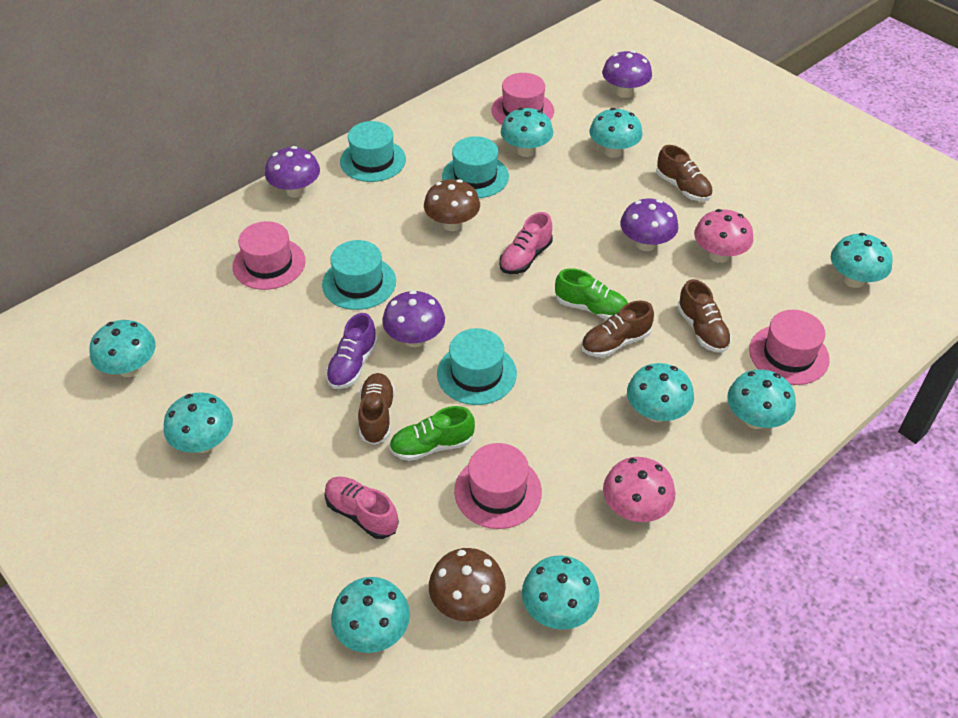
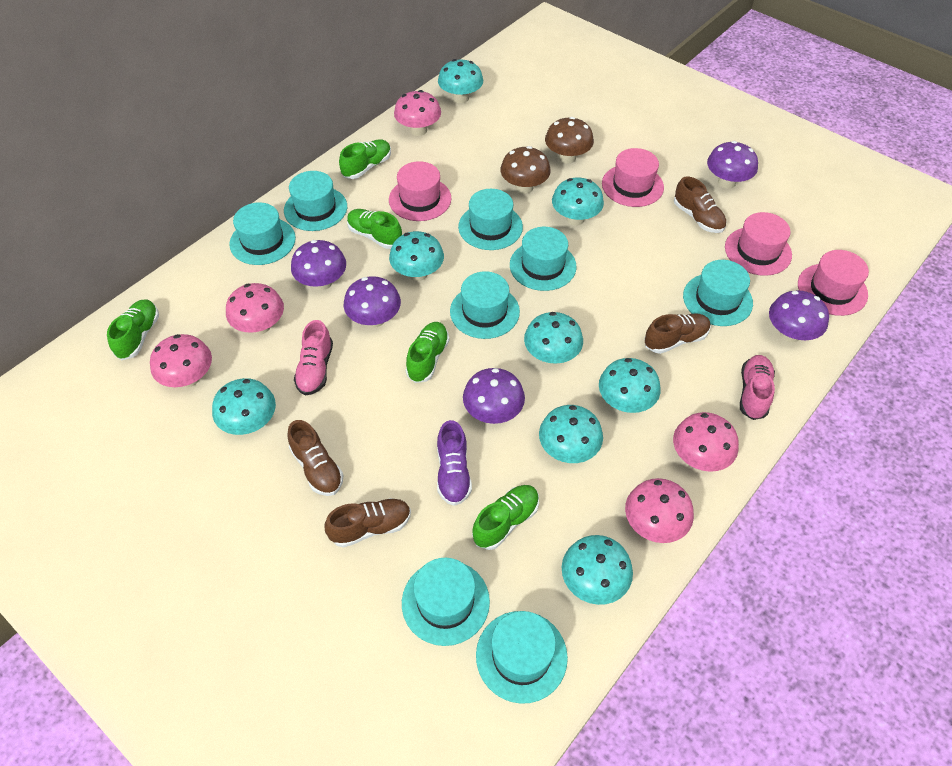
green shoe: [389,406,475,461] [555,268,628,320] = 2 -> [107,299,159,360] [339,139,391,179] [347,209,402,249] [406,322,449,383] [472,485,539,550] = 5
pink mushroom: [603,457,675,522] [694,209,753,263] = 2 -> [150,334,212,387] [226,283,284,335] [394,90,441,136] [625,478,694,543] [673,412,739,472] = 5
purple mushroom: [265,146,320,198] [382,290,445,347] [602,50,652,98] [620,199,679,251] = 4 -> [291,240,346,290] [344,276,401,328] [463,368,525,424] [707,141,758,189] [769,290,829,342] = 5
turquoise hat: [322,240,396,310] [340,121,406,182] [437,328,517,405] [442,136,509,198] = 4 -> [229,202,296,265] [284,171,347,231] [402,558,490,646] [450,271,520,339] [458,189,523,250] [476,611,568,704] [510,227,577,291] [683,260,753,326] = 8
turquoise mushroom: [89,320,156,377] [164,392,233,453] [331,577,410,653] [501,108,553,157] [522,555,599,630] [590,108,642,158] [627,363,694,422] [727,370,796,429] [831,233,893,288] = 9 -> [212,378,276,435] [389,231,444,281] [438,59,483,103] [524,312,583,364] [539,405,603,463] [552,177,604,226] [562,535,633,605] [599,358,661,413] = 8

